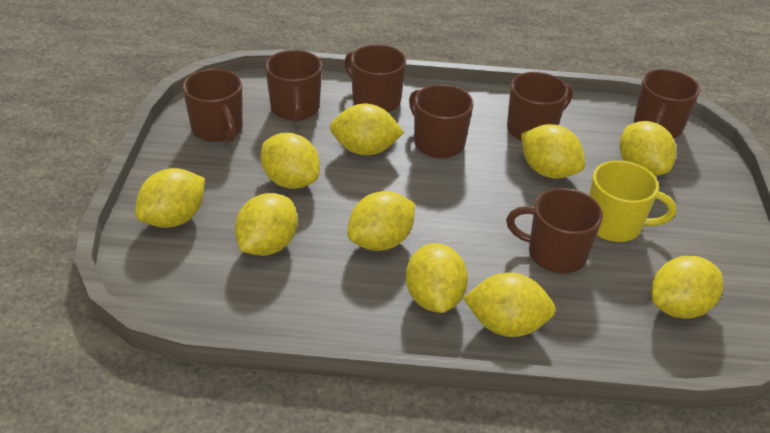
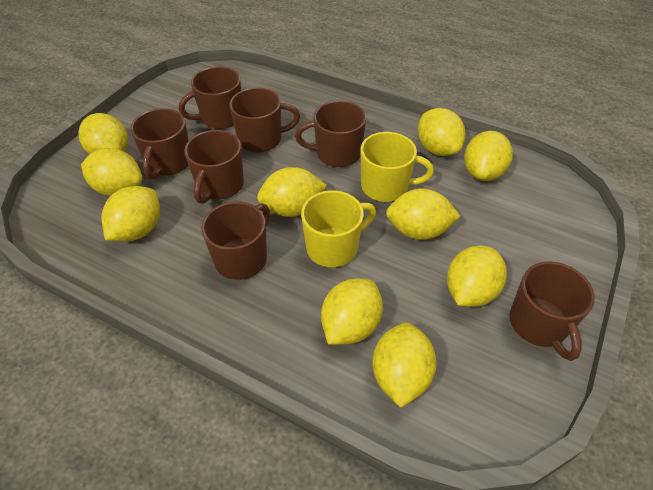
yellow mug: [589,160,676,242] = 1 -> [301,190,376,267] [360,132,434,202] = 2

